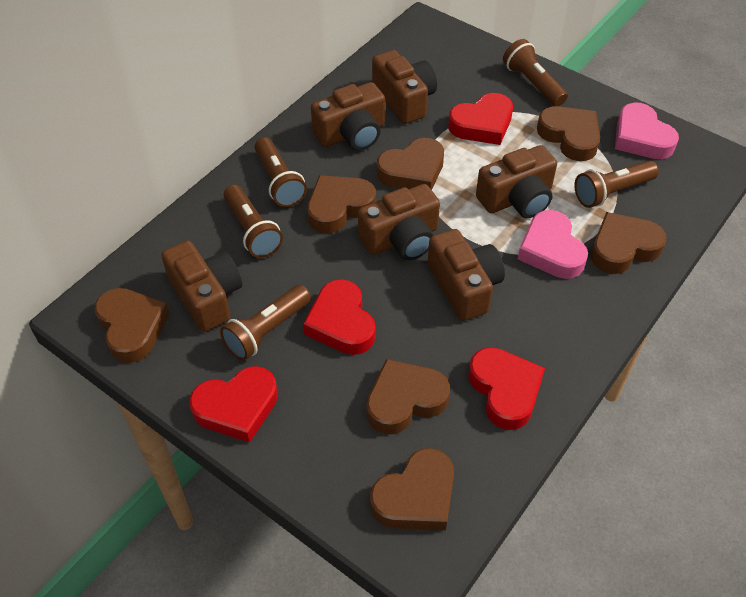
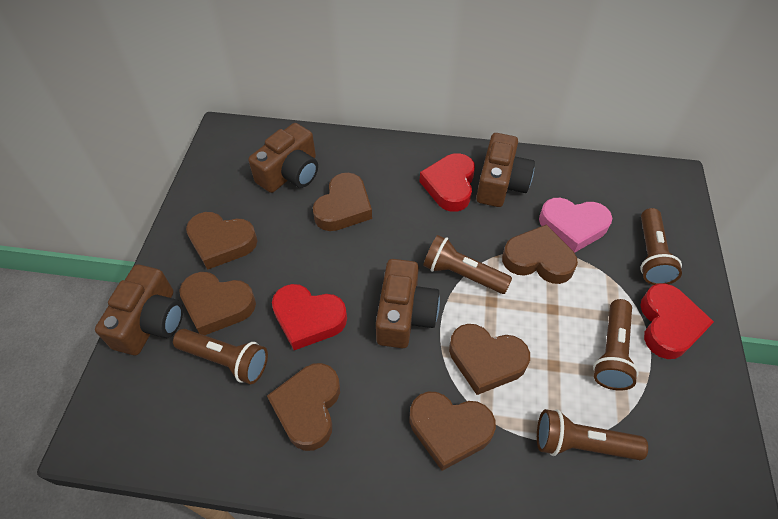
brown camera: [161,241,242,332] [311,82,385,151] [358,184,440,260] [372,50,437,124] [428,229,505,321] [476,145,557,218] = 6 -> [95,265,183,355] [248,123,318,193] [376,259,440,348] [476,133,535,207] = 4
pink heart: [518,210,588,279] [615,102,679,159] = 2 -> [539,198,612,253] = 1
red heart: [189,366,278,442] [303,279,375,355] [448,93,513,145] [468,347,545,430] = 4 -> [272,284,347,350] [419,153,475,212] [640,283,714,359] = 3

